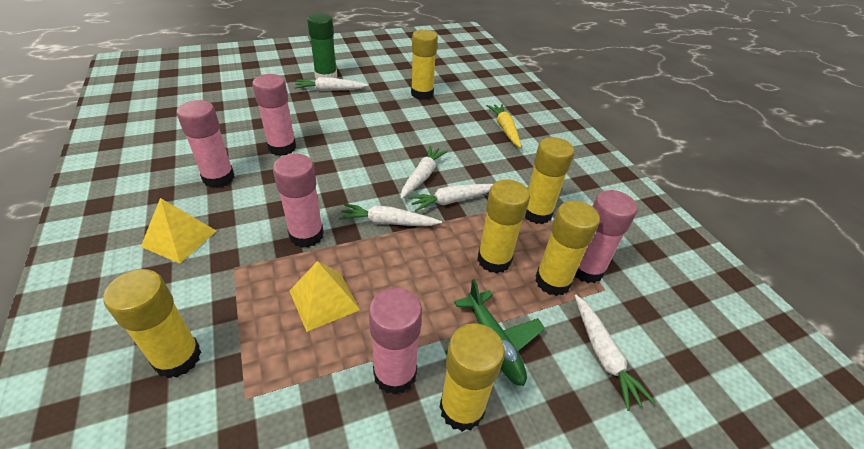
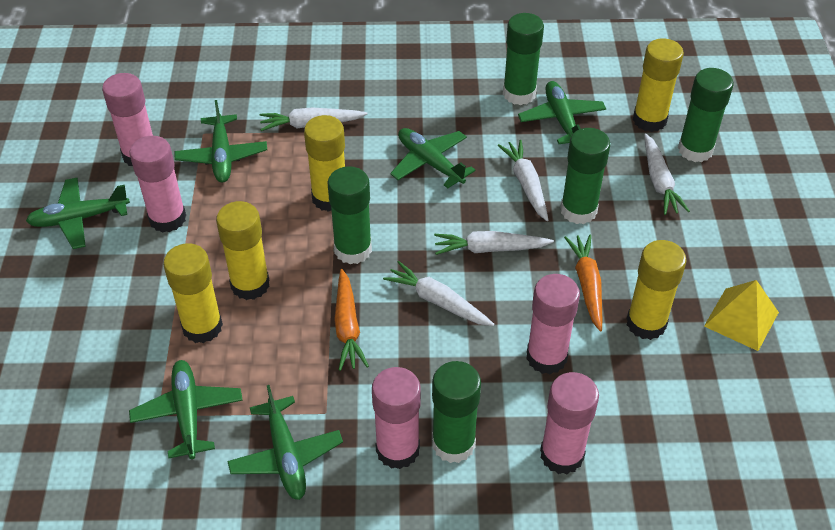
green glue stick: [307,13,337,80] = 1 -> [327,166,372,264] [432,361,481,463] [503,13,544,105] [560,128,610,224] [678,68,733,162] = 5
green plane: [445,279,545,386] = 1 -> [26,178,130,249] [129,360,243,459] [174,100,267,182] [227,385,343,500] [390,128,475,188] [518,81,606,144] = 6
orange carrot: none = 0 -> [334,269,369,371] [564,235,602,332] = 2
yellow carrot: [487,104,521,148] = 1 -> none = 0
yellow glue stick: [104,269,201,378] [411,30,438,100] [440,323,505,432] [477,180,530,273] [525,137,574,224] [535,201,600,296] = 6 -> [163,243,223,343] [216,201,270,300] [304,115,345,212] [627,240,687,340] [633,38,684,132] = 5
yellow pyramid: [141,198,216,263] [289,261,360,332] = 2 -> [704,280,779,351] = 1

